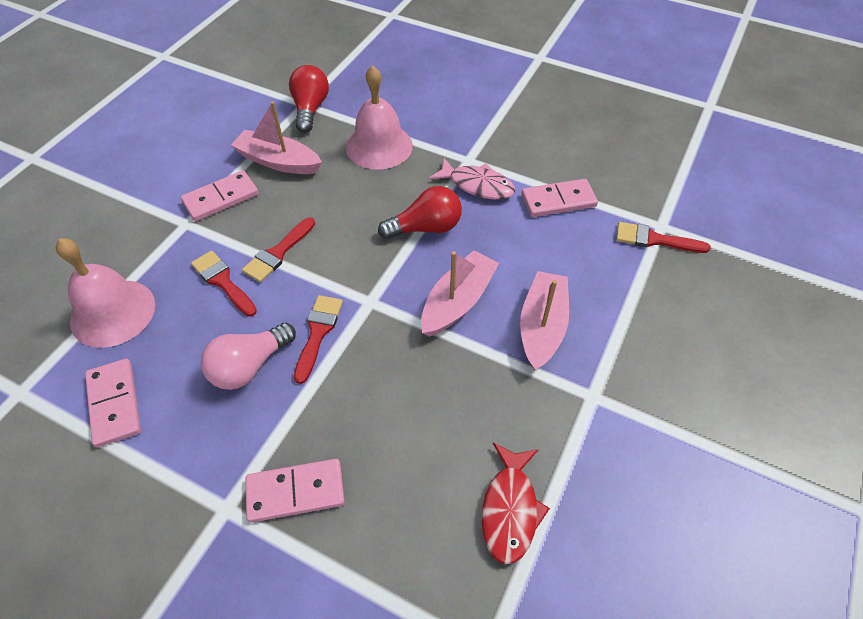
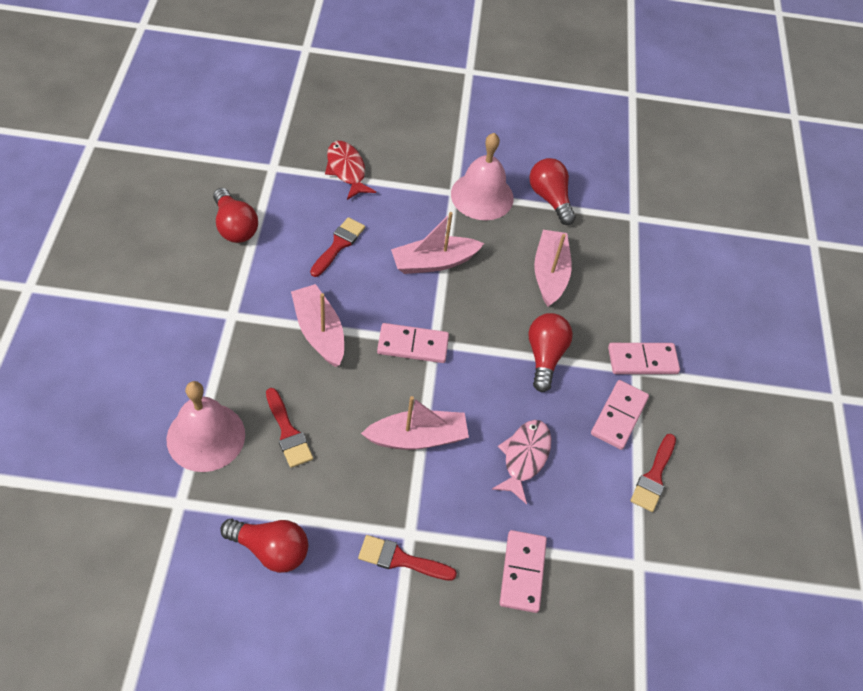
pink boat: [231,101,322,174] [421,250,499,337] [520,271,569,371] = 3 -> [291,284,344,367] [361,396,469,450] [391,212,484,274] [534,230,572,307] = 4
pink light bulb: [201,323,296,390] = 1 -> none = 0
red light bulb: [289,65,329,133] [378,186,462,239] = 2 -> [213,188,258,243] [220,519,308,573] [528,313,573,392] [529,158,576,225] = 4

